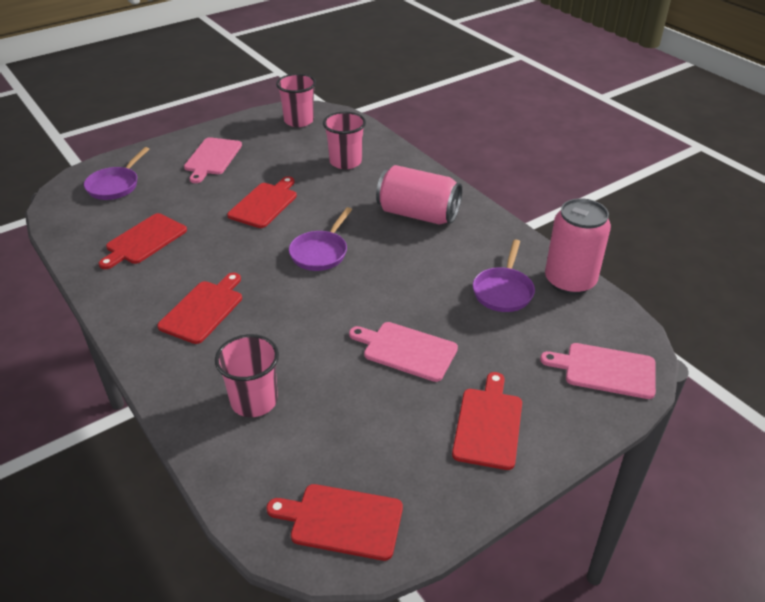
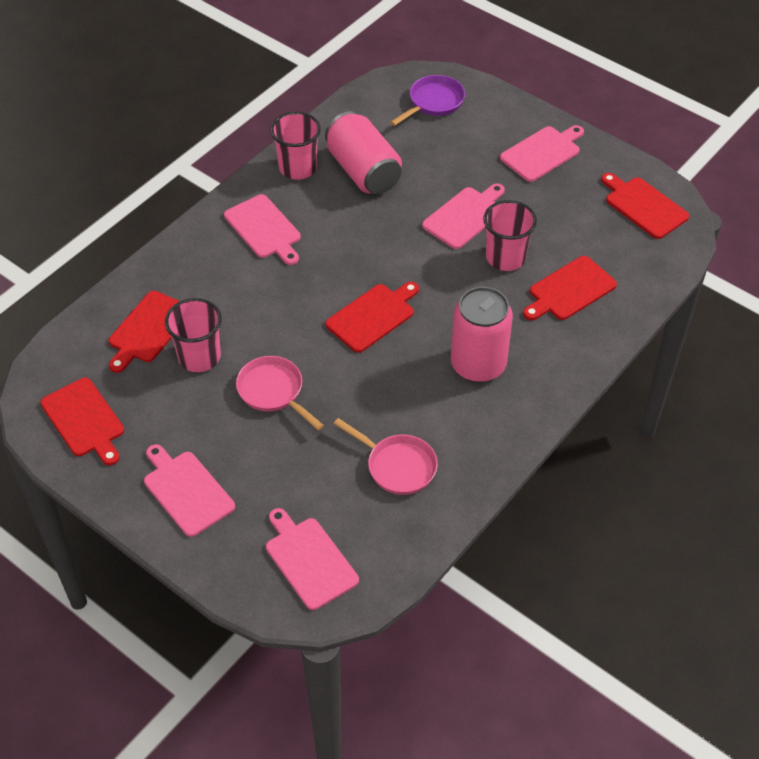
pink cutting board: [184,137,242,183] [349,322,458,382] [540,343,656,399] = 3 -> [144,444,235,537] [224,194,301,265] [266,508,359,610] [422,183,505,249] [500,125,584,182] = 5
pink pan: none = 0 -> [236,356,324,430] [334,418,438,495] = 2
purple pan: [84,147,149,200] [289,207,352,271] [473,240,535,312] = 3 -> [390,75,465,126] = 1

